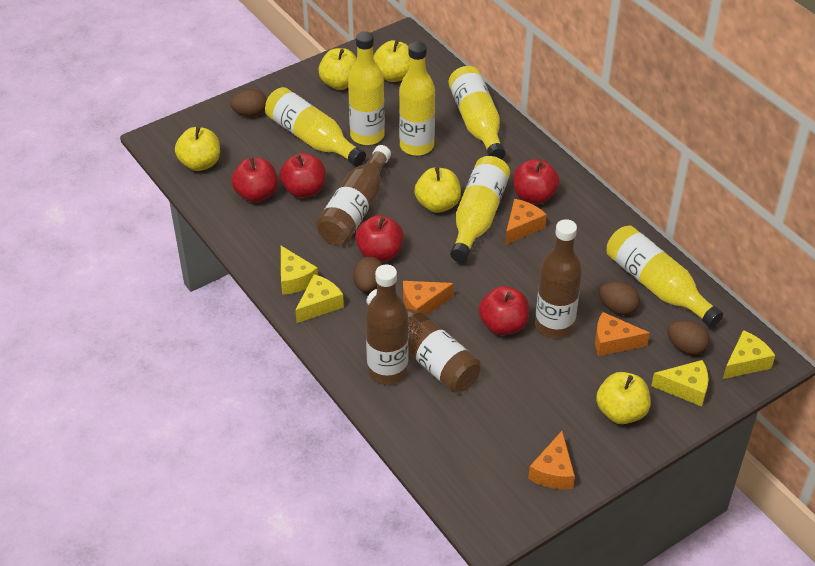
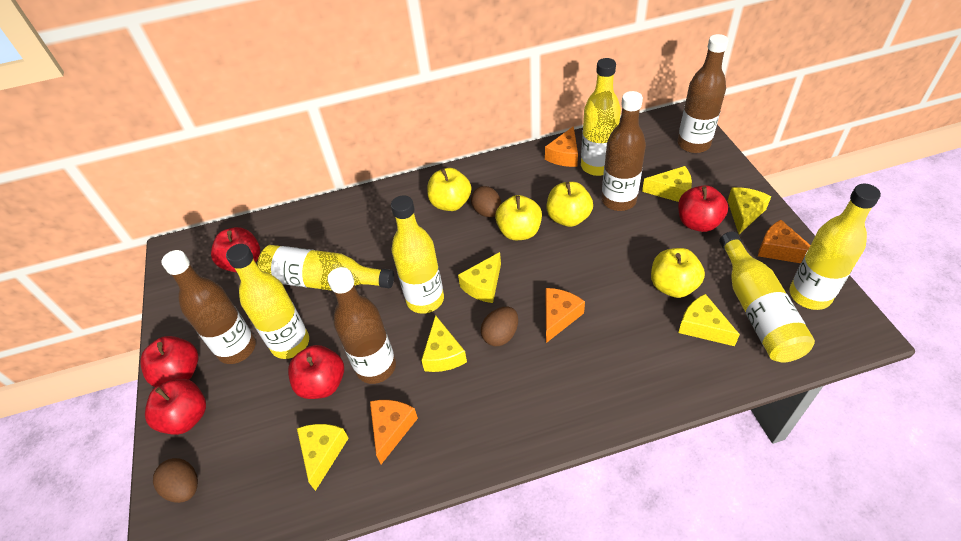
brown egg: [230,89,267,116] [353,257,382,292] [599,281,640,315] [667,320,710,355] = 4 -> [153,458,198,503] [471,186,502,217] [481,307,518,346] = 3
yellow apple: [175,127,220,171] [318,48,357,90] [373,40,410,82] [415,167,461,213] [596,372,651,424] = 5 -> [427,168,471,211] [495,195,542,240] [547,182,593,227] [651,248,705,298] = 4
yellow cheese: [281,246,318,295] [295,274,344,323] [651,360,708,406] [723,330,775,379] = 4 -> [297,424,349,491] [421,315,467,372] [458,252,501,303] [642,166,692,202] [678,294,740,346] [728,187,771,234] = 6

